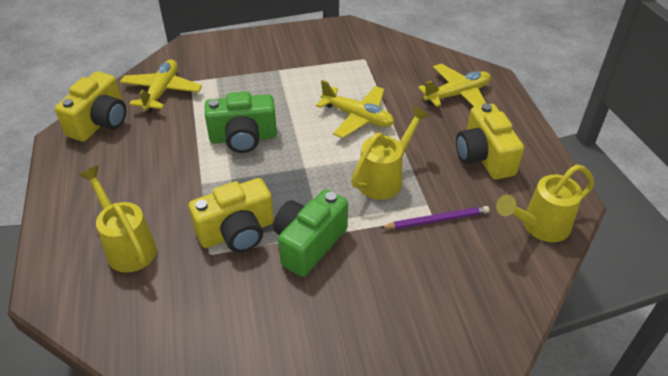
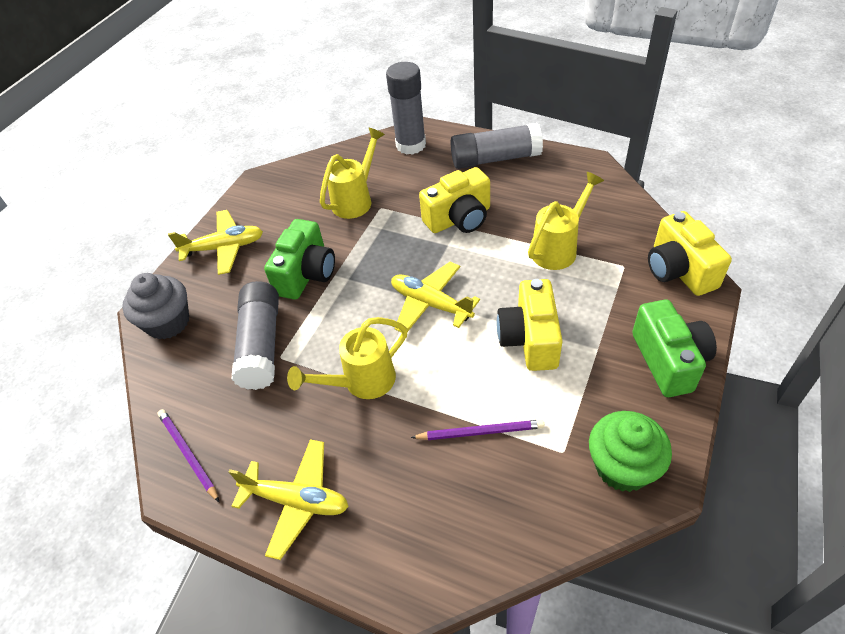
green cupcake: none = 0 -> [589,411,672,492] = 1
grey cupcake: none = 0 -> [122,273,189,340] = 1
grey glue stick: none = 0 -> [231,281,279,390] [386,62,426,155] [451,123,543,169] = 3
purple pencil: [380,206,490,229] = 1 -> [158,409,219,502] [411,419,544,440] = 2

